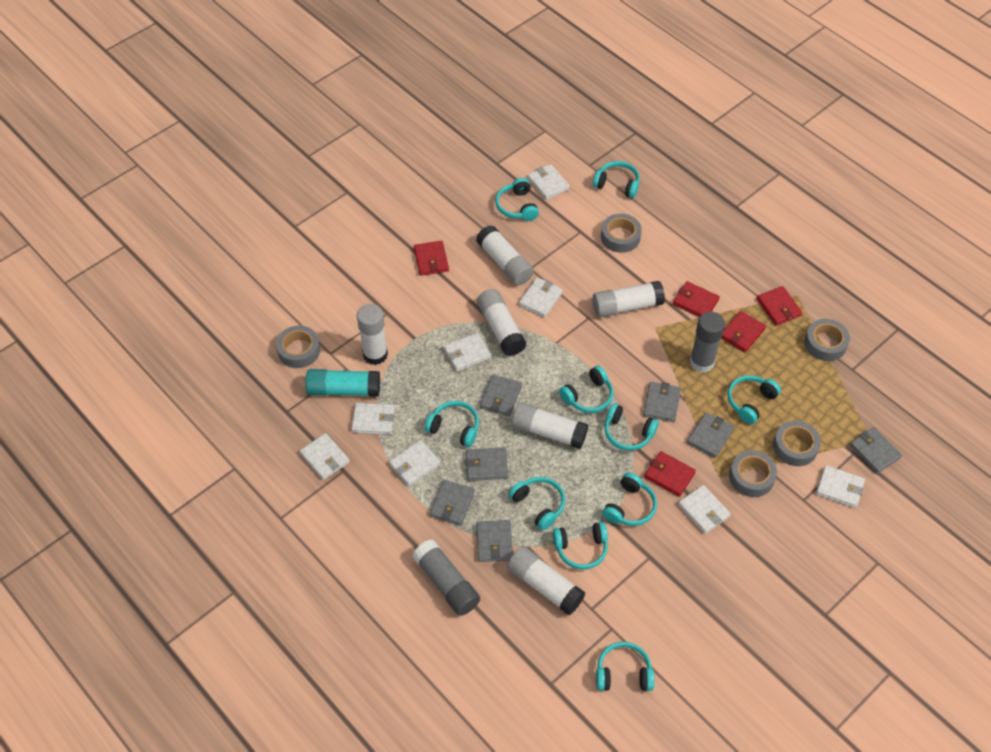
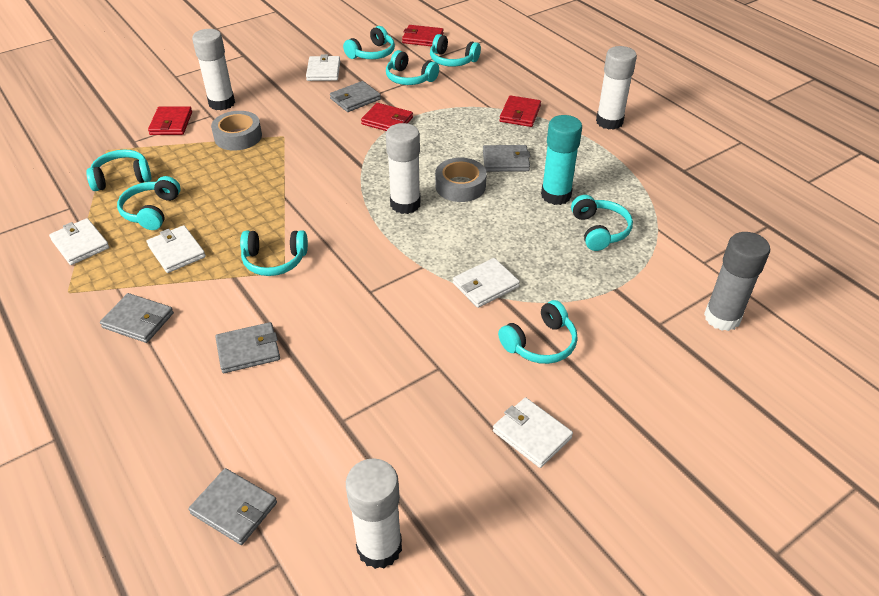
grey glue stick: [412,539,480,616] [690,312,725,373] = 2 -> [704,232,770,331] = 1
grey tape: [276,325,320,368] [601,213,642,253] [729,450,777,497] [773,421,821,466] [804,319,850,361] = 5 -> [211,111,262,151] [435,158,487,202] = 2
grey wallet: [430,480,475,526] [465,447,508,481] [476,520,513,562] [480,375,522,416] [643,382,681,422] [687,412,734,458] [850,427,902,474] = 7 -> [100,293,174,343] [189,468,277,545] [215,322,280,373] [330,81,381,112] [483,145,530,172] = 5
red wallet: [414,241,449,276] [644,451,696,497] [673,281,720,317] [721,311,766,352] [757,286,802,326] = 5 -> [148,106,192,135] [361,103,413,131] [402,25,444,46] [500,95,541,127] = 4
turquoise headphones: [425,401,479,447] [495,178,539,221] [509,477,565,530] [553,522,608,570] [559,366,613,413] [593,161,640,198] [596,642,654,691] [602,473,657,526] [605,403,659,451] [727,375,781,424] = 10 -> [86,149,151,191] [117,176,181,230] [240,230,308,276] [343,26,395,59] [386,50,439,85] [430,34,481,67] [498,300,578,364] [571,195,633,251] = 8
white glue stick: [357,304,388,365] [476,225,534,285] [477,289,526,356] [507,546,585,615] [511,402,588,449] [592,281,665,317] = 6 -> [192,29,235,110] [346,458,402,569] [386,123,421,214] [596,46,637,130] = 4
white wallet: [300,433,350,480] [351,403,395,435] [389,440,440,486] [444,333,491,372] [519,277,563,317] [528,164,570,200] [678,485,731,534] [816,465,865,508] = 8 -> [49,218,109,265] [147,225,206,273] [306,54,340,81] [453,258,520,308] [493,397,573,468] = 5

